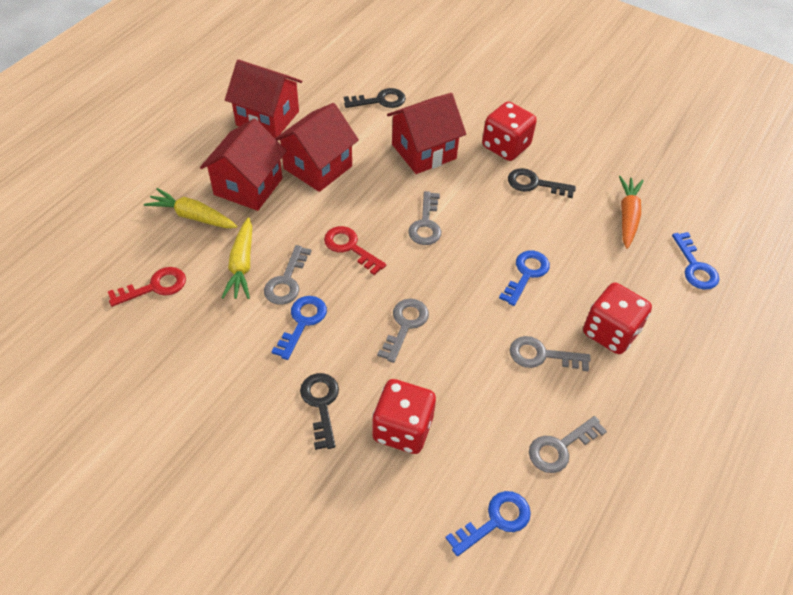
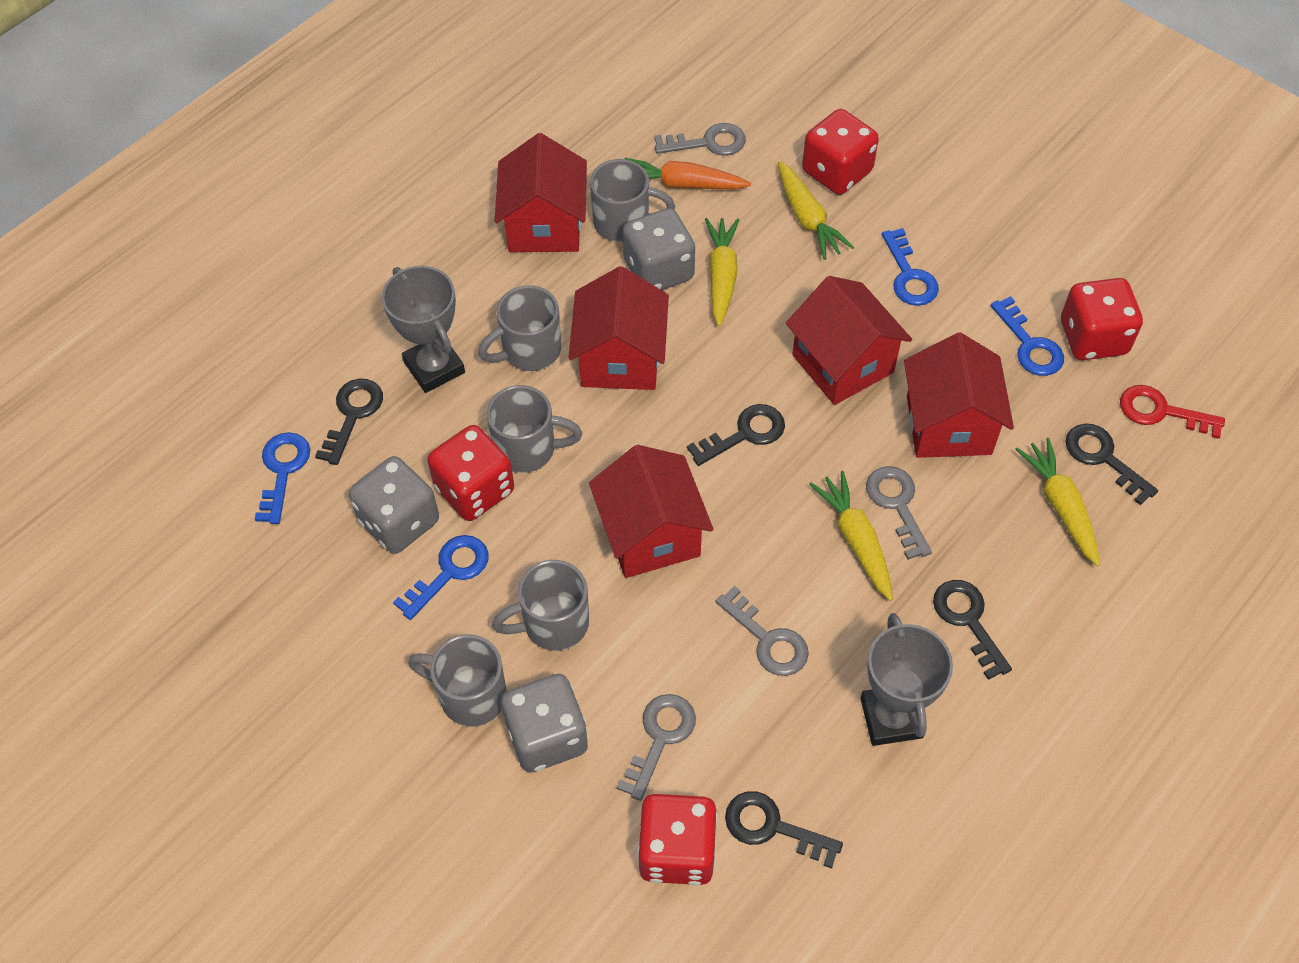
black key: [300,373,339,450] [344,88,406,108] [508,168,576,198] = 3 -> [315,379,383,465] [687,404,785,466] [725,791,843,868] [933,580,1012,680] [1065,423,1158,505] = 5
grey dice: none = 0 -> [349,456,439,554] [501,674,588,773] [623,208,695,290] = 3
grey key: [264,245,312,305] [377,299,429,363] [408,191,441,245] [510,336,591,371] [529,416,607,473] = 5 -> [617,694,696,801] [655,123,746,156] [715,586,809,676] [866,466,932,560] = 4
grey mug: none = 0 -> [408,634,507,726] [478,285,561,371] [487,385,582,473] [492,560,589,651] [590,159,675,242] = 5
grey trophy: none = 0 -> [382,266,465,393] [860,613,953,746] = 2
red dice: [372,379,436,454] [482,101,537,161] [583,283,652,354] = 3 -> [427,425,514,521] [637,794,718,886] [802,109,879,195] [1061,278,1143,360] = 4
red house: [200,119,287,211] [225,59,302,138] [275,103,359,192] [387,93,466,174] = 4 -> [495,133,587,252] [569,266,669,390] [589,445,714,578] [786,276,912,405] [904,332,1014,458] = 5
red key: [108,267,186,307] [324,226,386,275] = 2 -> [1120,385,1225,439] = 1
yellow carrot: [144,188,237,228] [221,217,252,299] = 2 -> [705,218,739,326] [778,161,854,260] [809,471,893,601] [1015,438,1100,567] = 4

